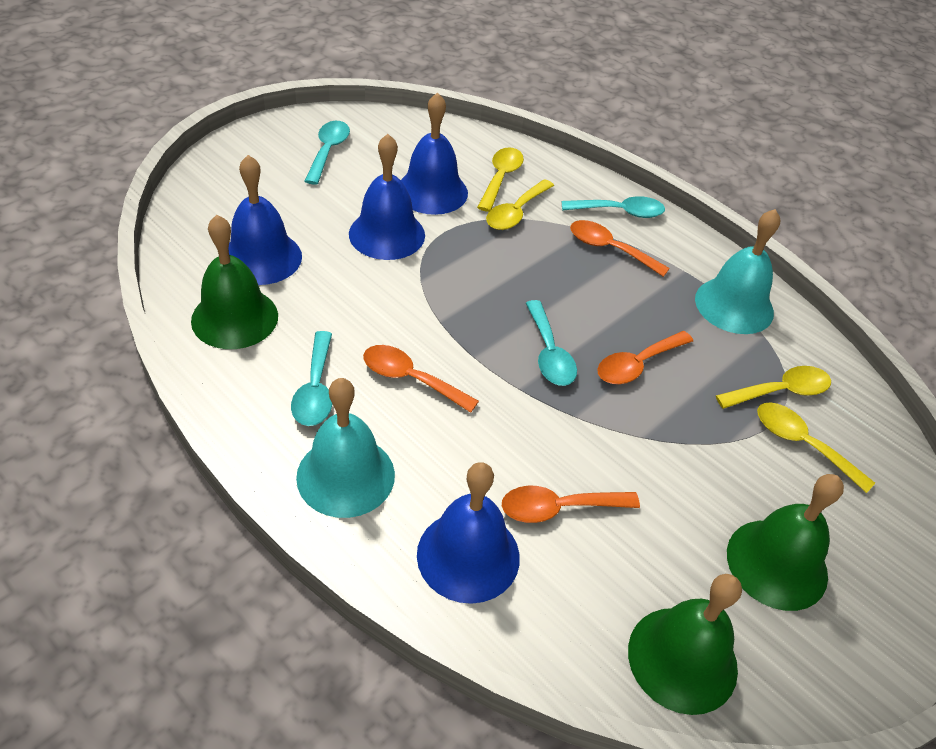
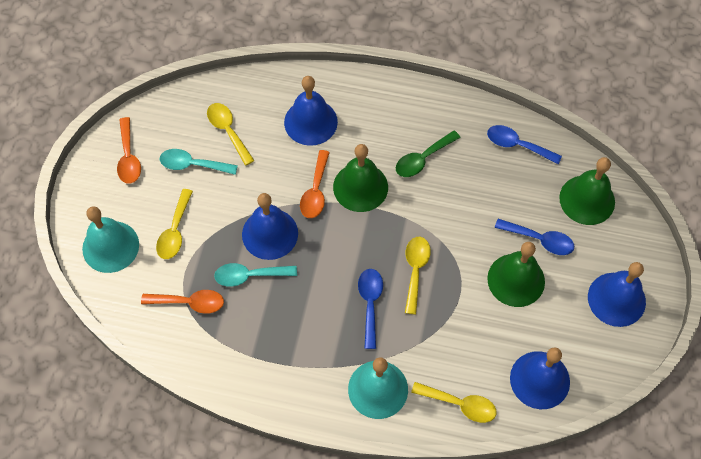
blue spoon: none = 0 -> [358,269,383,349] [487,125,562,164] [495,219,574,255] = 3
green spoon: none = 0 -> [396,130,461,177] = 1
orange spoon: [363,345,479,413] [502,486,640,523] [570,220,670,277] [597,331,693,384] = 4 -> [117,117,141,184] [141,290,224,314] [300,150,330,218] = 3
turquoise spoon: [291,331,332,426] [305,121,350,185] [526,300,577,386] [562,196,665,218] = 4 -> [160,149,238,175] [214,263,297,287] = 2

